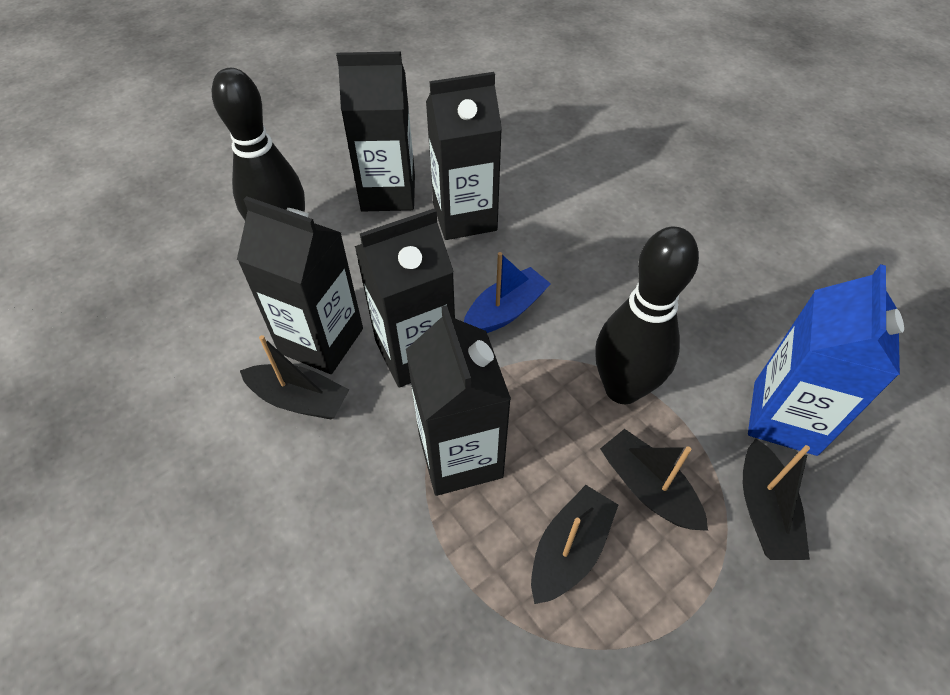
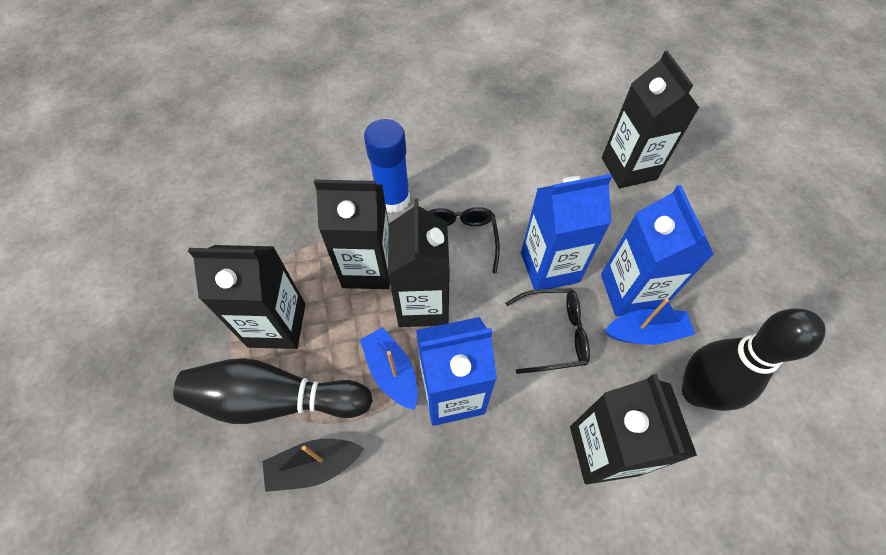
black boat: [240,335,349,419] [531,485,618,604] [600,429,708,531] [743,439,810,560] = 4 -> [262,439,364,492] = 1
black glasses: none = 0 -> [428,207,500,273] [505,289,590,374] = 2
blue boat: [464,252,551,333] = 1 -> [360,327,418,410] [605,298,695,345] = 2
blue carton: [748,264,904,456] = 1 -> [416,317,497,426] [521,174,612,290] [601,185,714,316] = 3
blue glue stick: none = 0 -> [364,119,410,213] = 1

